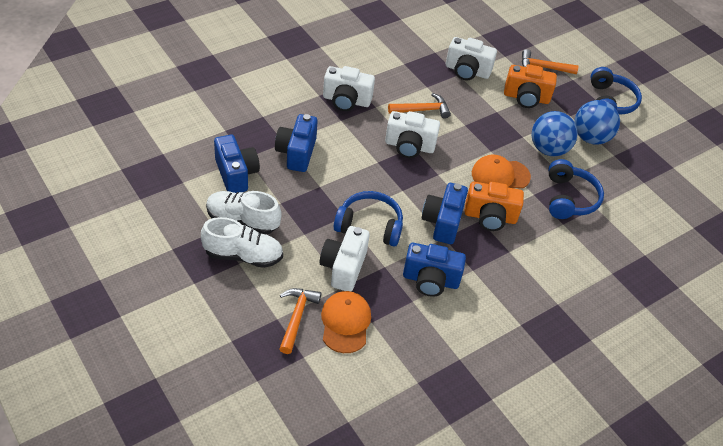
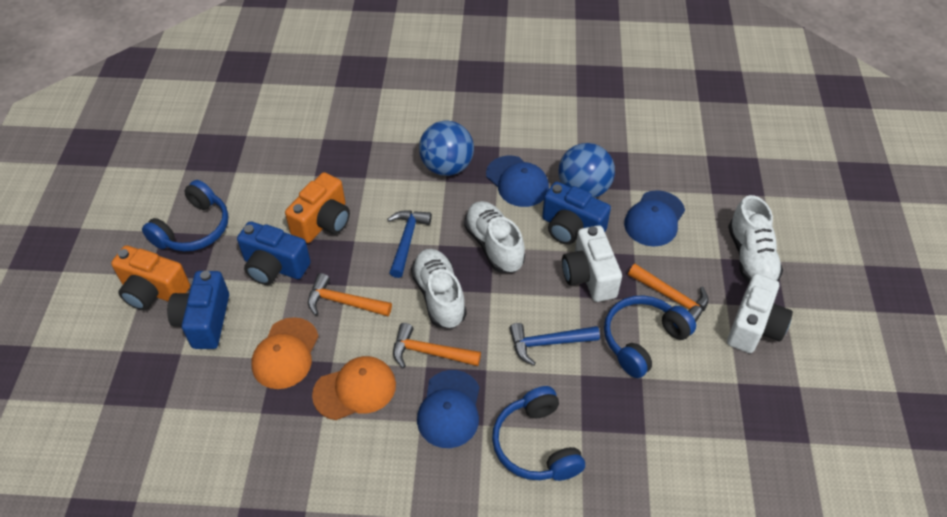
blue camera: [214,135,260,193] [275,114,317,172] [403,243,466,297] [422,183,468,244] = 4 -> [167,271,229,349] [237,221,311,285] [542,182,611,245] = 3
blue cap: none = 0 -> [417,370,480,448] [486,156,549,207] [624,190,685,246] = 3
blue hammer: none = 0 -> [387,210,432,278] [509,323,600,366] = 2
white camera: [320,226,370,292] [323,66,375,111] [385,111,440,158] [446,37,497,80] = 4 -> [562,225,622,302] [727,274,793,353] = 2
white shoe: [201,217,283,268] [206,191,282,234] = 2 -> [411,249,467,329] [464,201,525,273] [728,195,783,282] = 3

